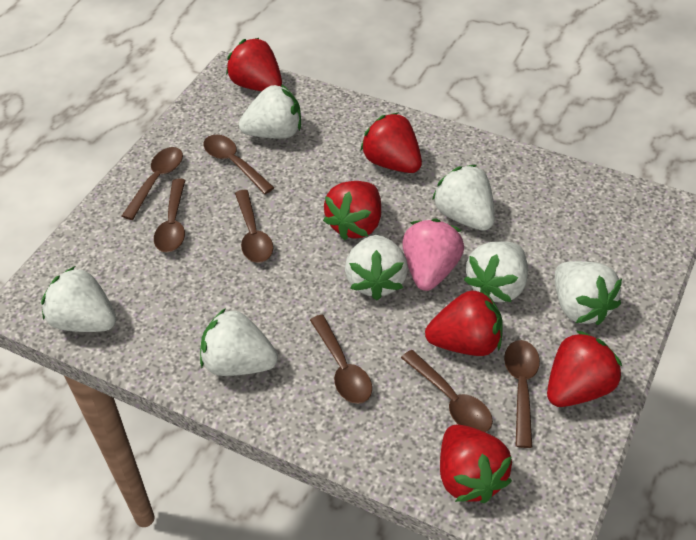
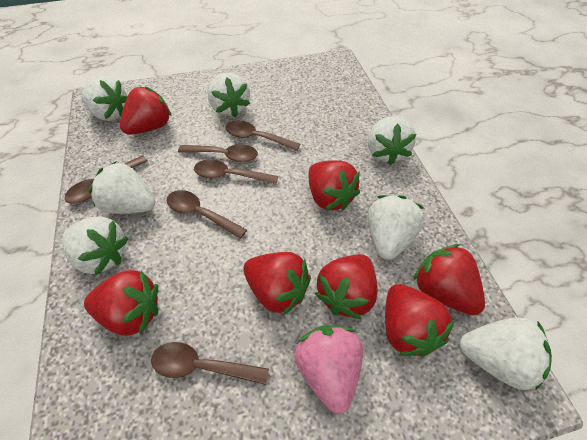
brown spoon: [122,147,183,220] [154,179,185,252] [203,135,274,194] [235,190,273,263] [310,315,372,404] [401,350,493,432] [504,340,540,448] = 7 -> [64,155,148,204] [151,342,269,385] [167,190,247,239] [178,144,258,162] [194,159,278,184] [225,121,300,151] = 6
red strawberry: [226,38,282,91] [323,181,381,240] [360,112,422,173] [425,289,502,356] [440,424,512,503] [547,330,622,407] = 6 -> [84,270,158,336] [120,86,172,135] [243,252,311,315] [309,160,360,211] [315,254,378,319] [385,284,455,357] [413,244,485,315] = 7

